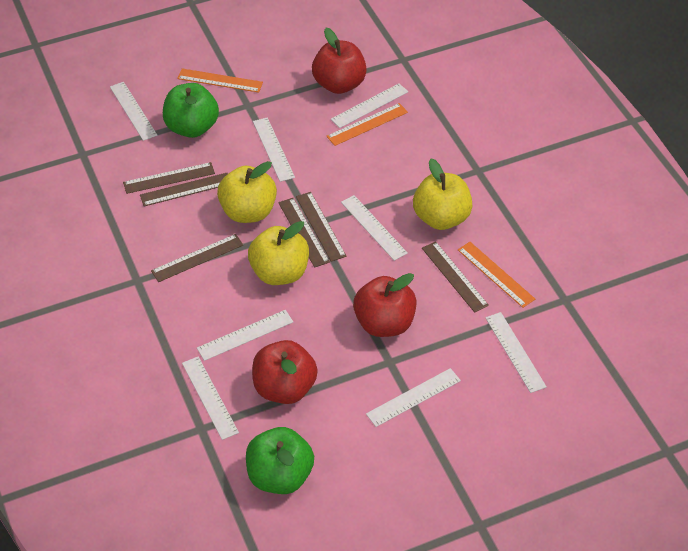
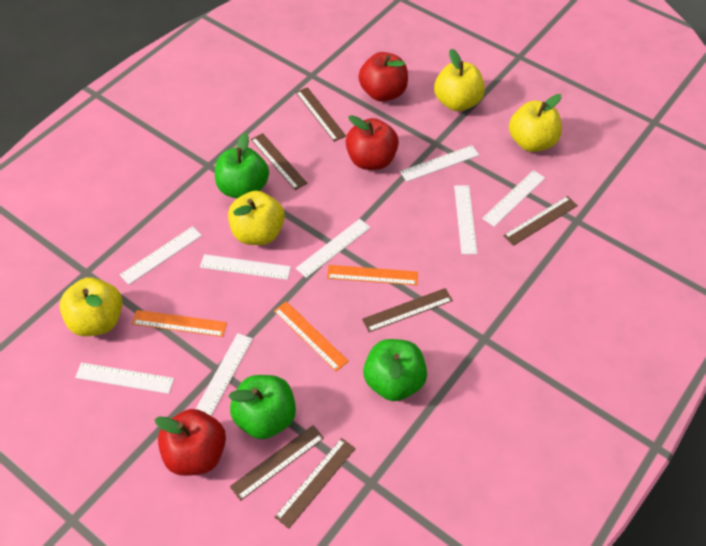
green apple: [163,83,219,138] [246,427,314,494] = 2 -> [215,132,269,198] [228,375,296,439] [363,339,427,401] = 3
yellow apple: [217,161,277,223] [248,221,309,285] [413,159,473,230] = 3 -> [59,278,123,336] [228,191,285,245] [434,49,485,111] [509,94,562,152] = 4

